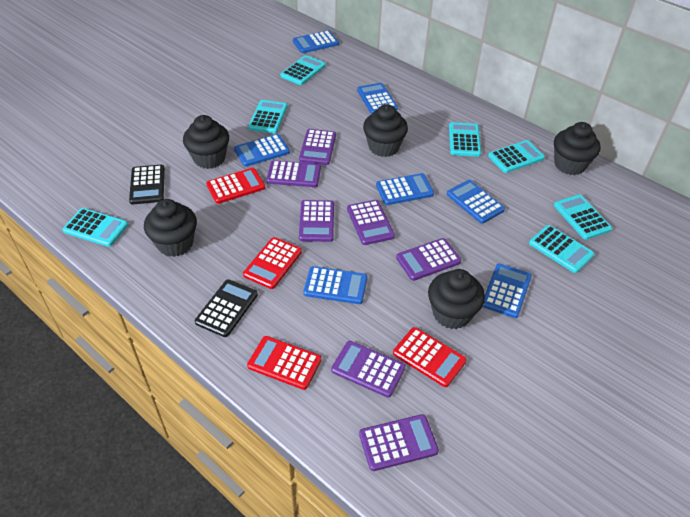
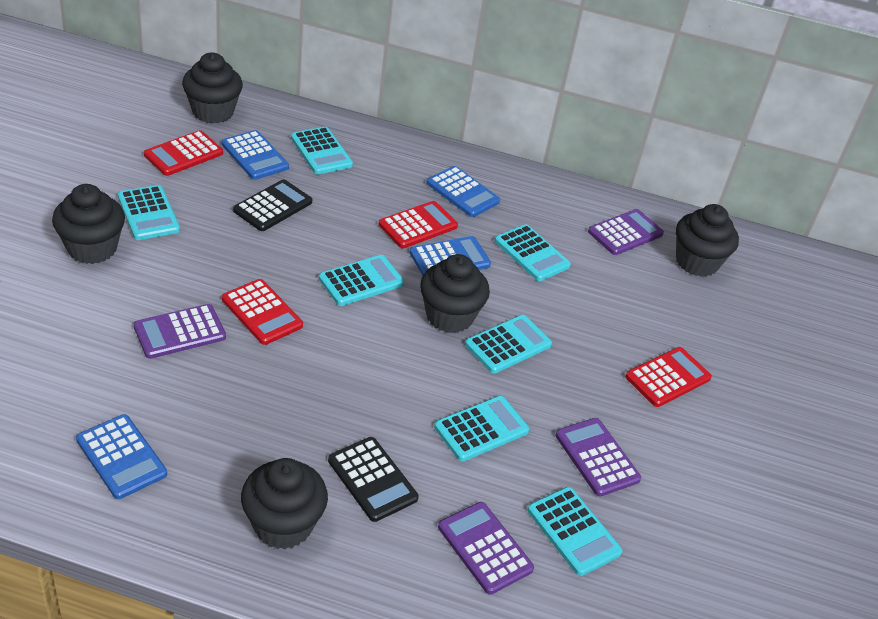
blue calculator: [234,134,290,167] [293,30,339,53] [304,266,367,304] [357,83,398,114] [376,173,434,205] [447,180,505,224] [483,263,532,318] = 7 -> [76,414,167,499] [222,130,289,180] [409,236,491,276] [426,166,500,217] = 4
purple calculator: [267,160,321,187] [299,129,336,165] [299,200,334,242] [331,341,406,398] [347,200,395,245] [359,414,439,471] [396,238,461,281] = 7 -> [134,304,226,359] [438,502,534,595] [555,418,641,496] [588,209,664,255] = 4

